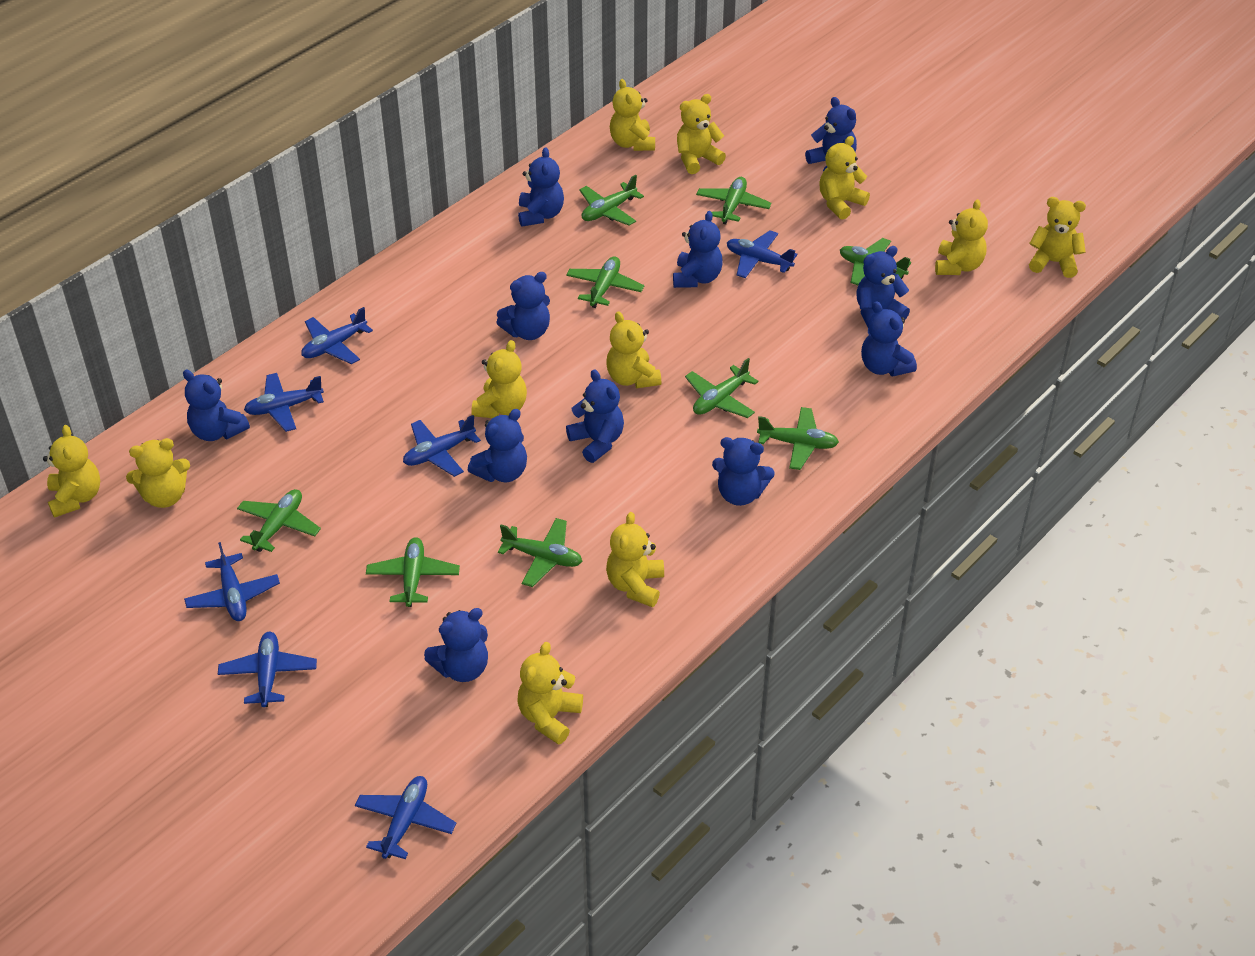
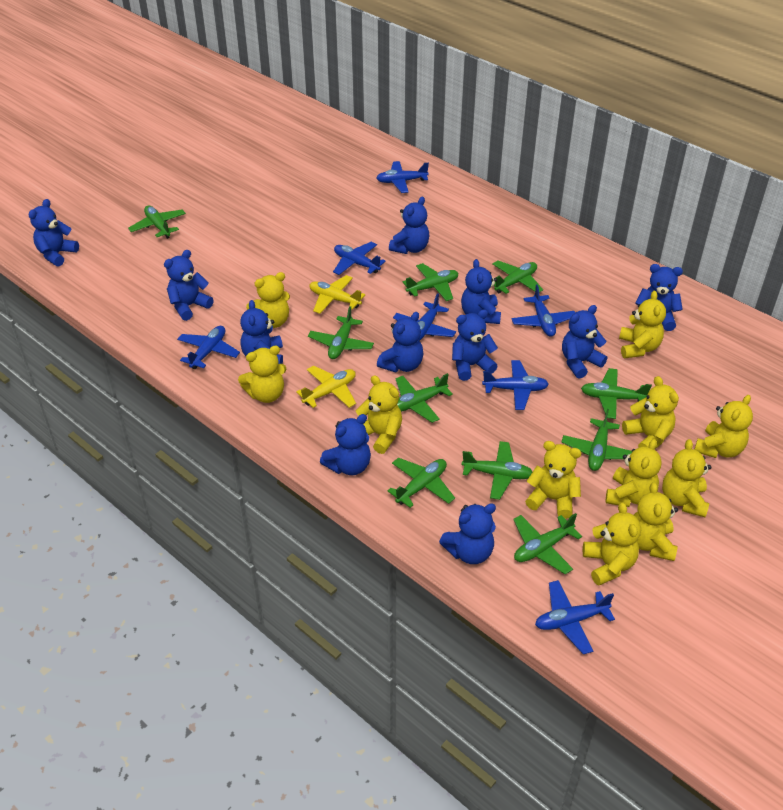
green plane: [237,489,321,552] [366,537,460,607] [498,518,583,587] [566,256,644,308] [579,175,644,225] [685,358,758,418] [696,177,772,224] [757,407,839,470] [840,238,911,285] = 9 -> [128,206,186,239] [308,306,374,359] [387,458,455,508] [395,373,453,423] [403,263,458,301] [462,441,532,500] [492,261,543,294] [513,513,582,574] [562,409,632,471] [581,368,652,419] = 10
yellow plane: none = 0 -> [296,365,356,408] [309,275,365,314] = 2

